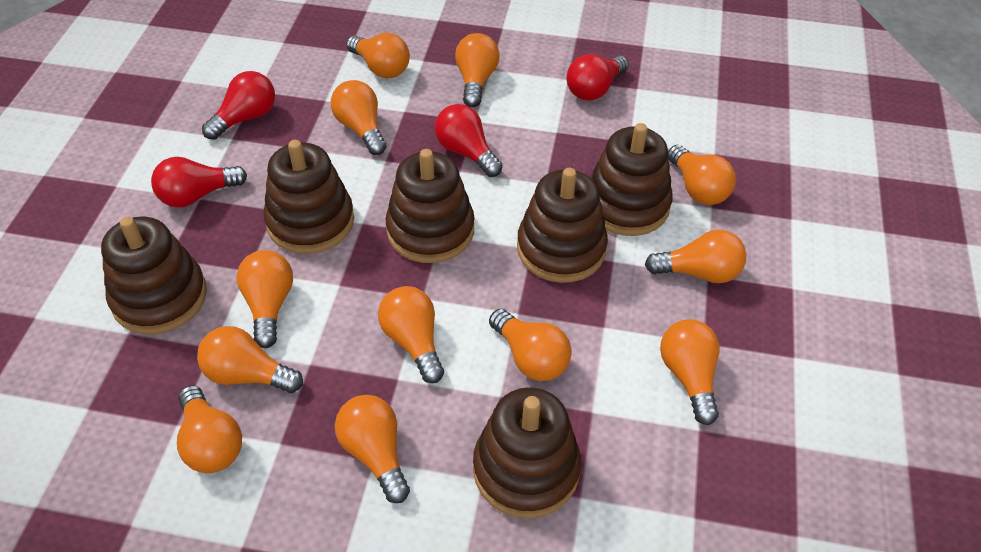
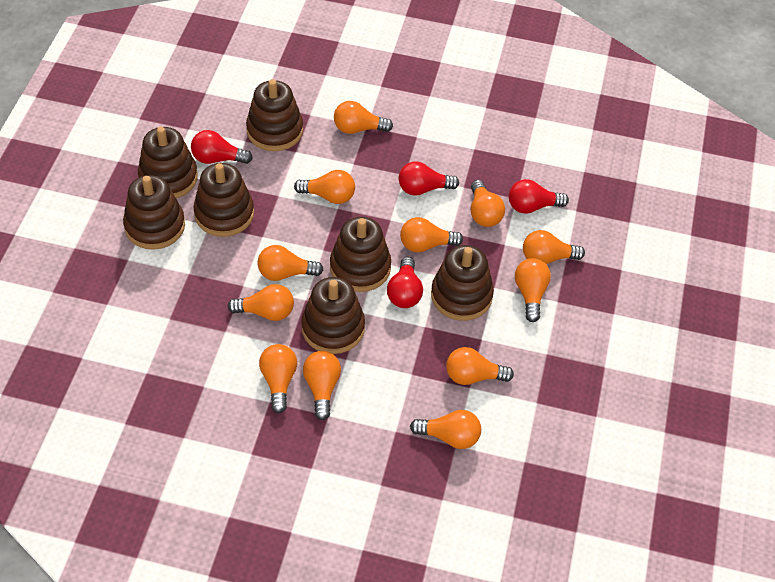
brown stacking toy: [101,217,207,334] [263,140,354,254] [385,149,475,263] [473,387,581,518] [517,168,608,283] [590,123,673,236] = 6 -> [123,175,185,250] [138,127,198,198] [193,163,254,237] [246,79,303,151] [301,277,365,354] [330,217,391,292] [431,245,494,321] = 7

